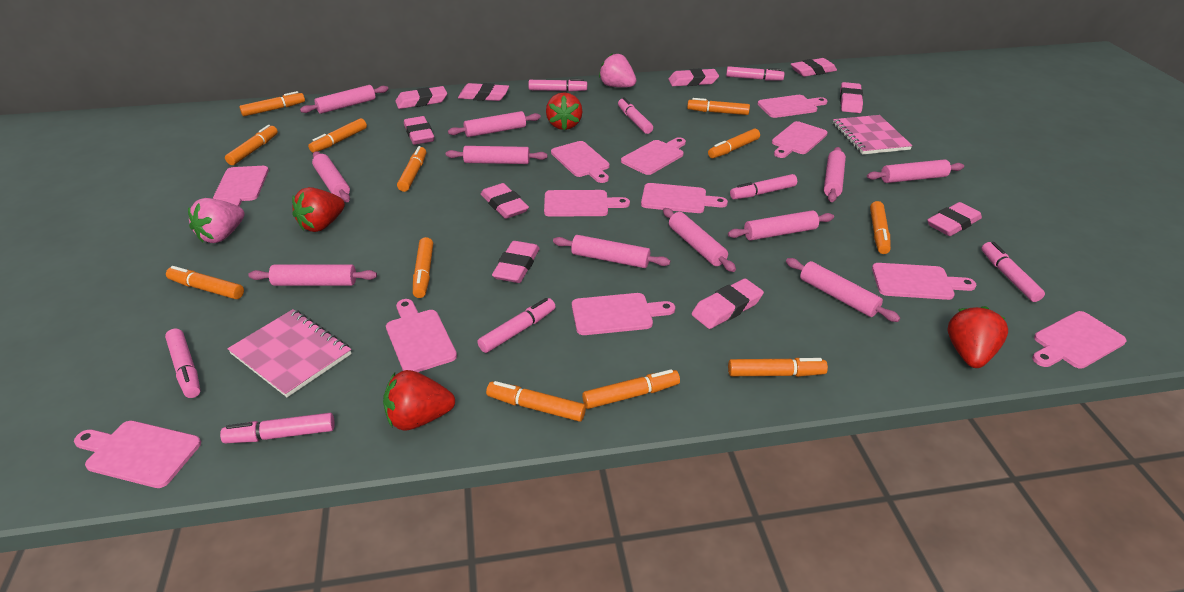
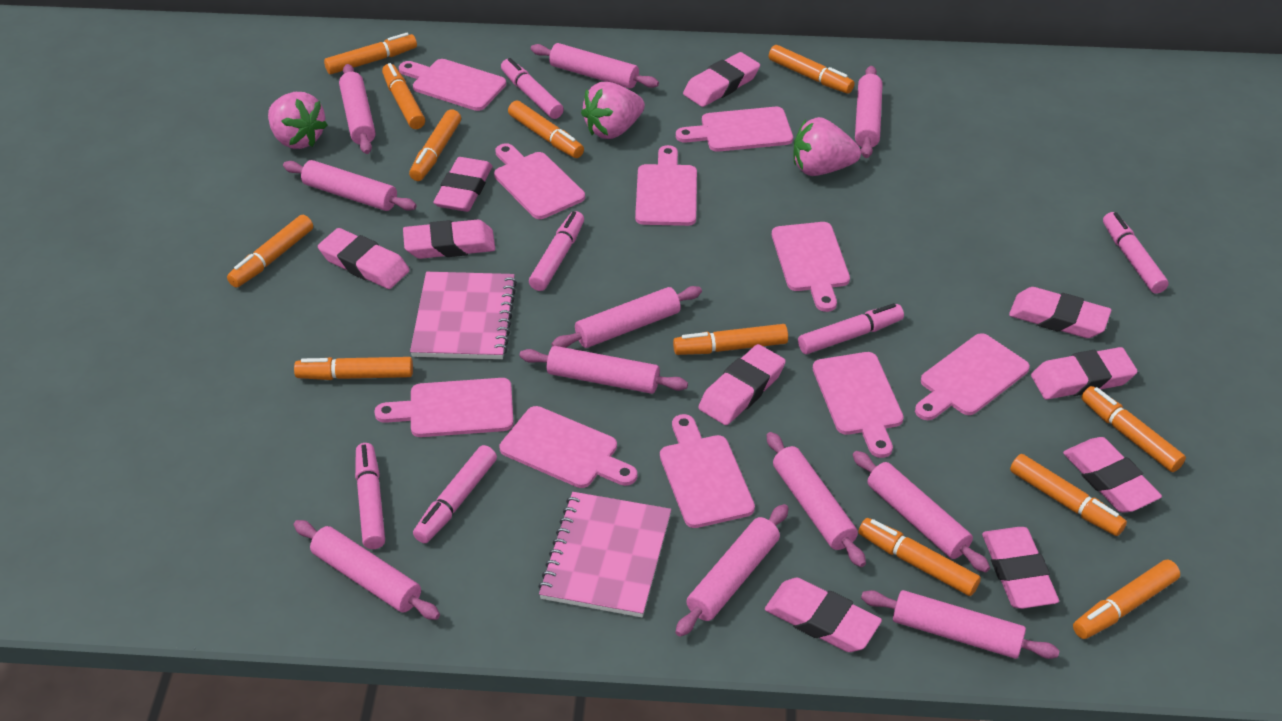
pink cutting board: [74,421,201,488] [213,166,269,207] [386,299,457,372] [544,190,630,217] [551,141,610,183] [572,293,675,335] [621,137,686,175] [641,183,728,213] [758,95,827,118] [772,121,828,158] [872,263,976,300] [1032,311,1127,369] = 12 -> [374,378,514,437] [399,59,506,111] [494,143,585,219] [500,406,637,488] [635,145,697,226] [660,414,755,528] [676,107,793,152] [772,222,850,312] [813,352,904,458] [915,333,1030,420] = 10
pink marker: [165,328,201,398] [220,413,335,443] [477,298,556,353] [528,79,587,92] [618,97,653,134] [726,66,785,80] [730,174,797,199] [981,242,1045,302] = 8 -> [355,443,385,549] [413,445,497,543] [501,58,564,119] [529,211,584,291] [798,303,904,354] [1103,212,1169,294] = 6
pink strawberry: [188,198,244,243] [599,53,636,88] = 2 -> [268,92,328,149] [581,82,645,139] [793,117,861,176] = 3
red strawberry: [292,187,345,232] [383,370,455,430] [546,92,583,130] [947,306,1008,368] = 4 -> none = 0

